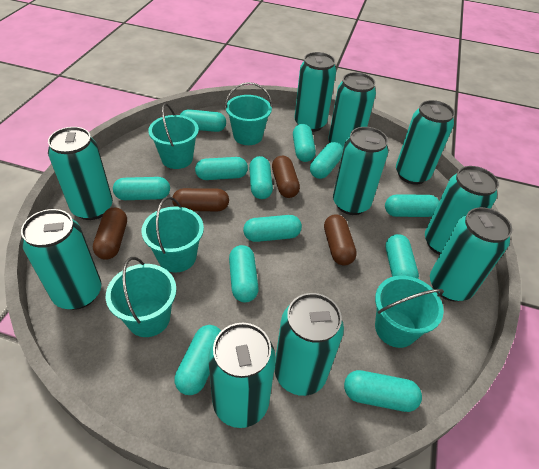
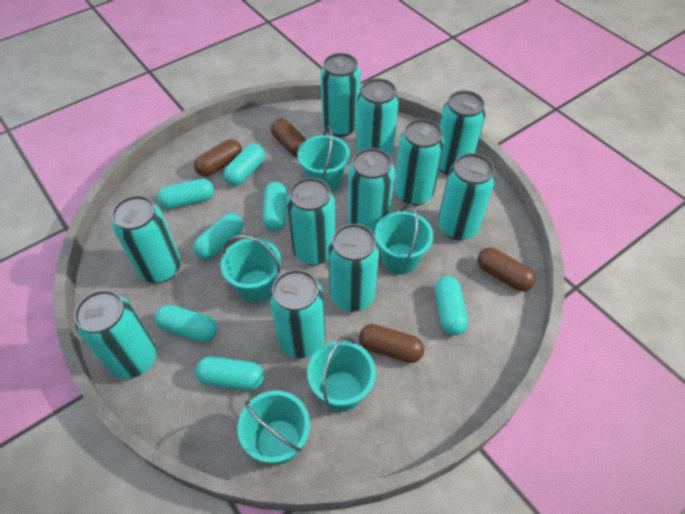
turquoise can: [21,209,102,310] [48,127,113,220] [208,323,276,428] [274,293,344,396] [294,52,336,132] [328,72,376,148] [333,127,388,215] [396,100,455,185] [425,166,499,255] [430,207,512,301] = 10 -> [74,290,156,379] [112,195,181,283] [269,269,326,358] [287,178,335,265] [321,53,361,137] [328,224,379,312] [348,148,395,234] [356,78,399,156] [395,119,444,206] [438,153,495,240] [439,90,486,175] = 11
turquoise capsule: [113,177,170,200] [175,325,221,395] [180,109,226,132] [195,157,248,180] [229,245,259,302] [243,215,302,242] [249,156,273,199] [293,124,316,162] [310,142,343,179] [344,370,422,412] [385,194,439,217] [386,234,419,279] = 12 -> [155,305,217,342] [157,179,214,209] [193,213,243,259] [195,357,264,391] [224,144,265,186] [263,182,287,231] [435,276,468,335] = 7

